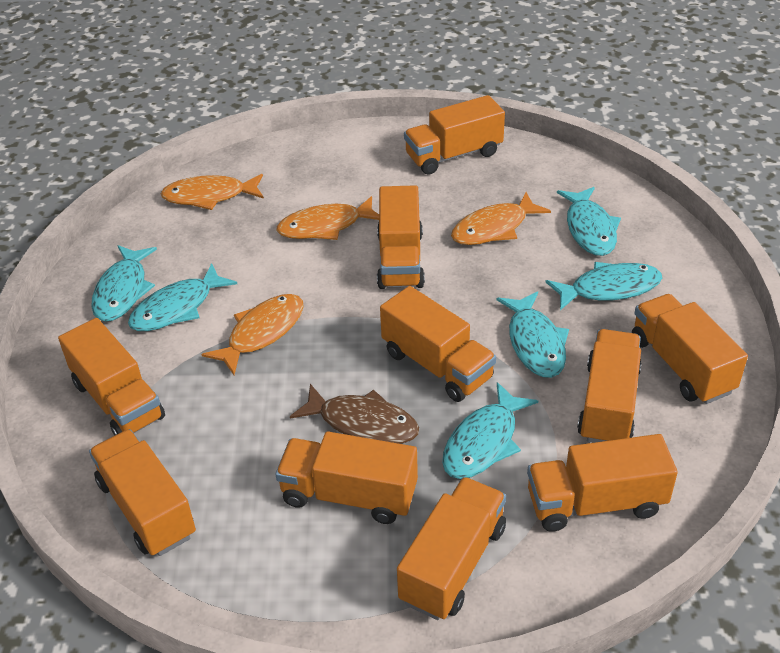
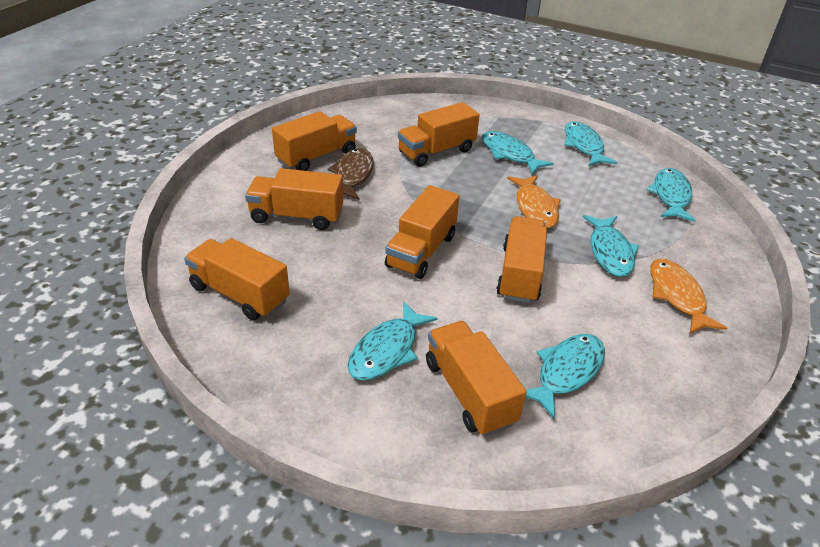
orange fish: [161,174,264,210] [202,294,304,375] [277,196,379,240] [451,192,551,245] = 4 -> [507,175,561,229] [650,258,727,334] = 2
orange truck: [58,318,165,436] [89,429,196,556] [276,431,418,524] [377,185,425,289] [380,286,496,402] [397,477,506,620] [404,95,505,175] [527,434,678,532] [577,329,641,443] [632,294,748,404] = 10 -> [184,238,290,320] [245,168,343,230] [272,111,357,171] [385,185,460,279] [398,102,480,167] [426,321,526,436] [496,216,547,303] = 7

